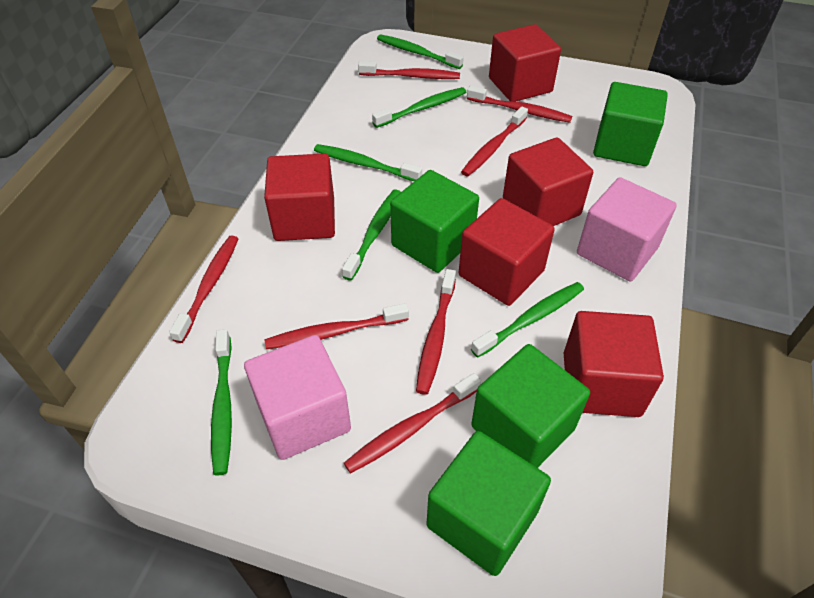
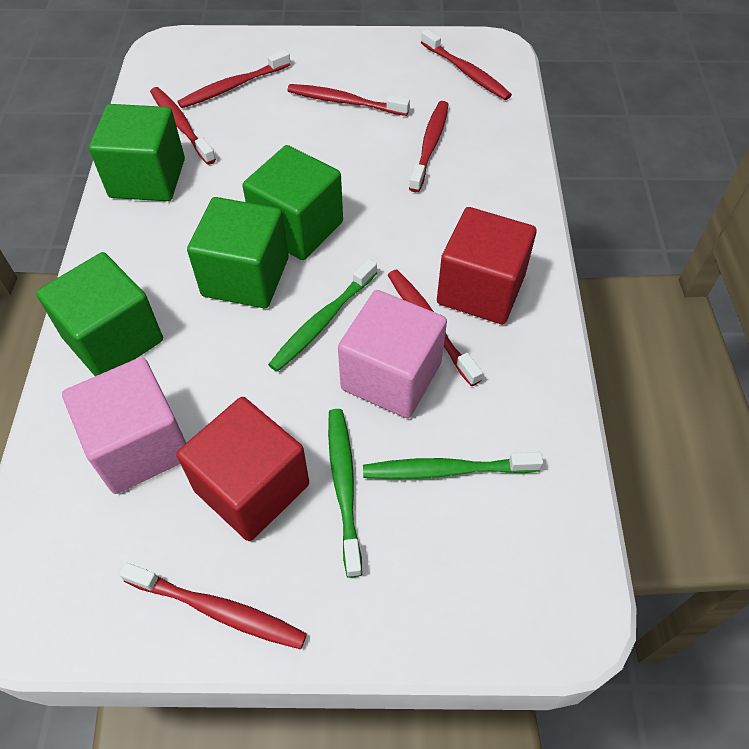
green toothbrush: [211,329,232,475] [314,144,422,181] [342,189,401,281] [372,87,466,128] [377,34,464,69] [471,282,584,358] = 6 -> [268,259,377,372] [328,409,362,578] [363,452,543,479] = 3
red cube: [264,153,335,241] [459,198,555,306] [489,24,561,102] [503,137,593,226] [564,311,664,417] = 5 -> [176,397,309,541] [437,207,537,325] = 2

